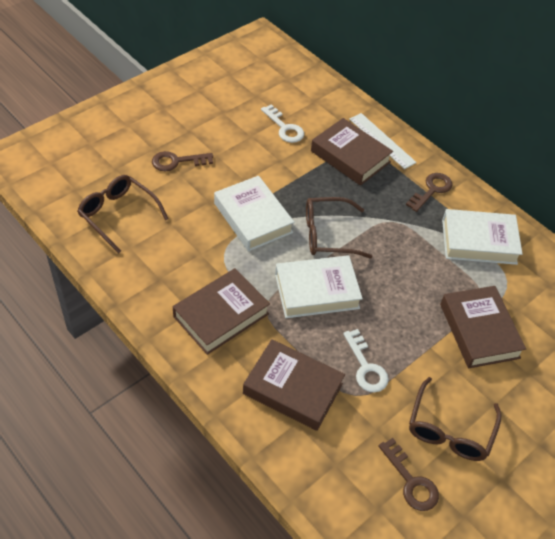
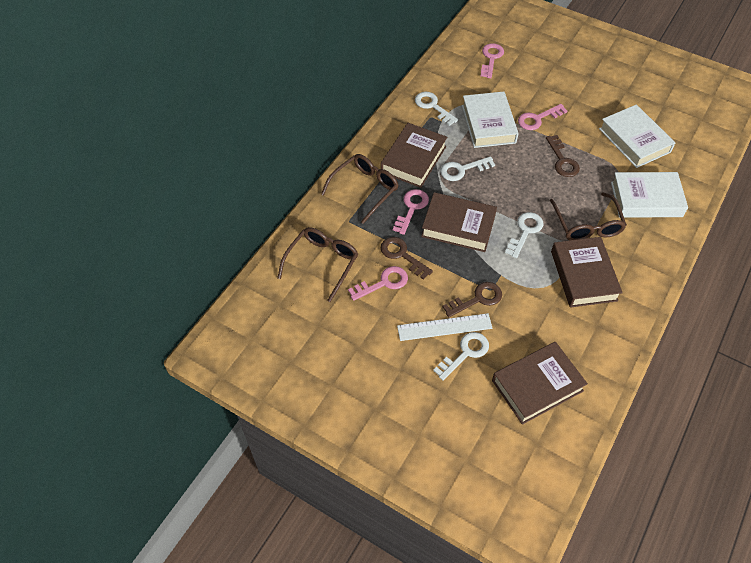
pink key: none = 0 -> [348,266,408,301] [393,189,429,235] [481,43,504,78] [518,104,567,130] = 4
white key: [261,104,304,143] [343,329,389,392] = 2 -> [415,92,458,126] [433,332,489,381] [440,156,495,181] [505,212,543,258] = 4

